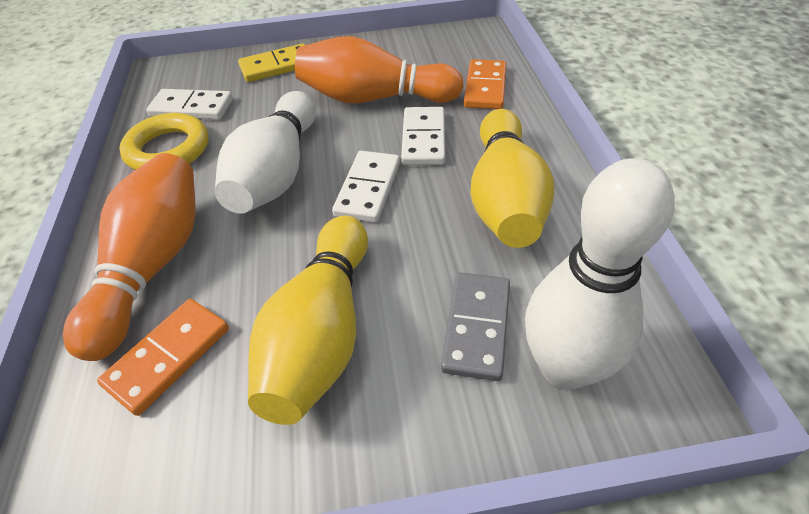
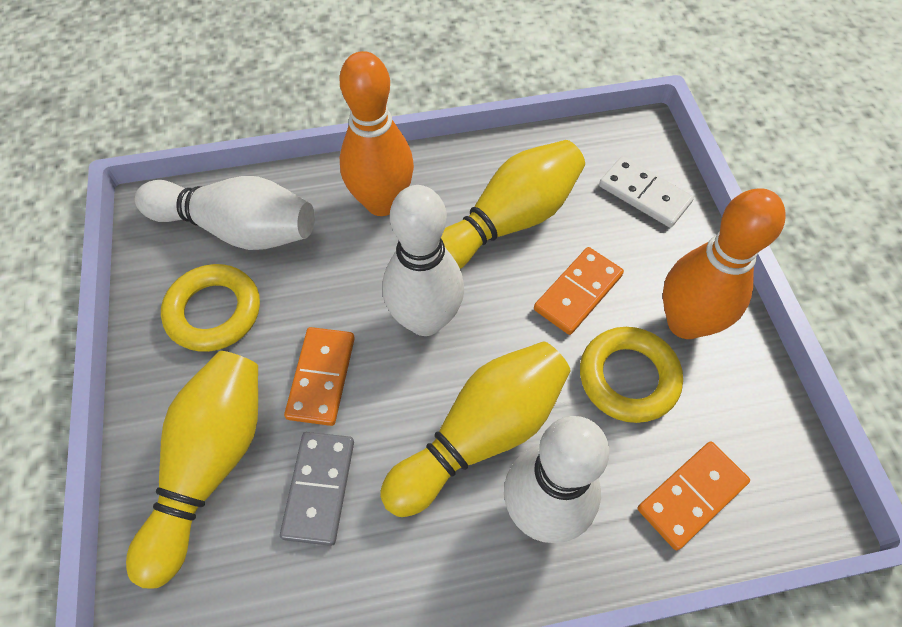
orange domino: [97,299,229,416] [464,59,506,109] = 2 -> [284,327,355,426] [534,247,624,335] [638,442,750,550] = 3
white bowling pin: [215,91,316,214] [525,158,675,390] = 2 -> [135,176,315,250] [383,185,464,336] [504,416,609,543] = 3
white domino: [146,89,233,120] [332,151,400,223] [401,107,445,165] = 3 -> [599,156,694,228] = 1
yellow bowling pin: [248,216,368,425] [470,109,554,248] = 2 -> [126,351,258,589] [380,341,571,517] [441,140,585,269] = 3
yellow domino: [238,43,305,82] = 1 -> none = 0
yellow ring: [119,113,208,170] = 1 -> [161,264,260,352] [580,327,683,423] = 2

